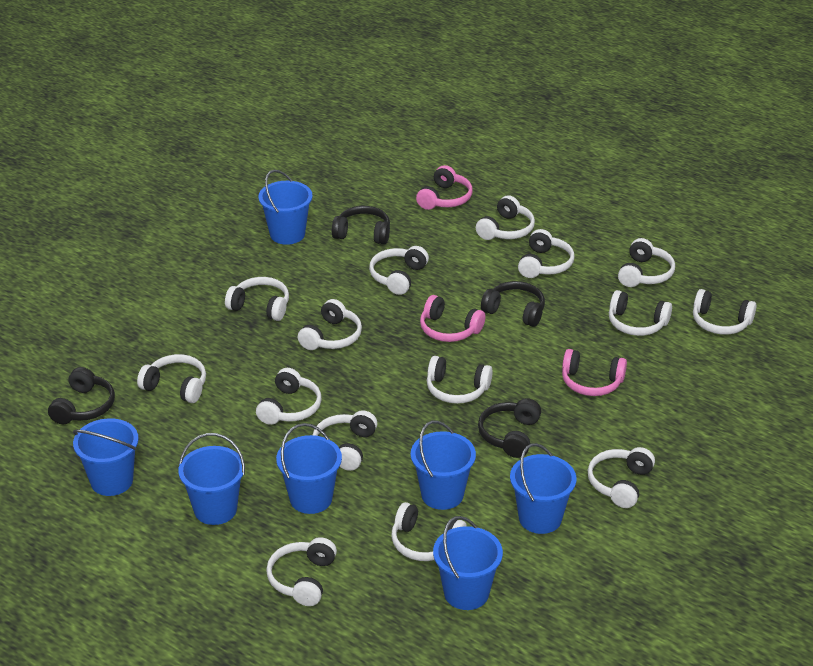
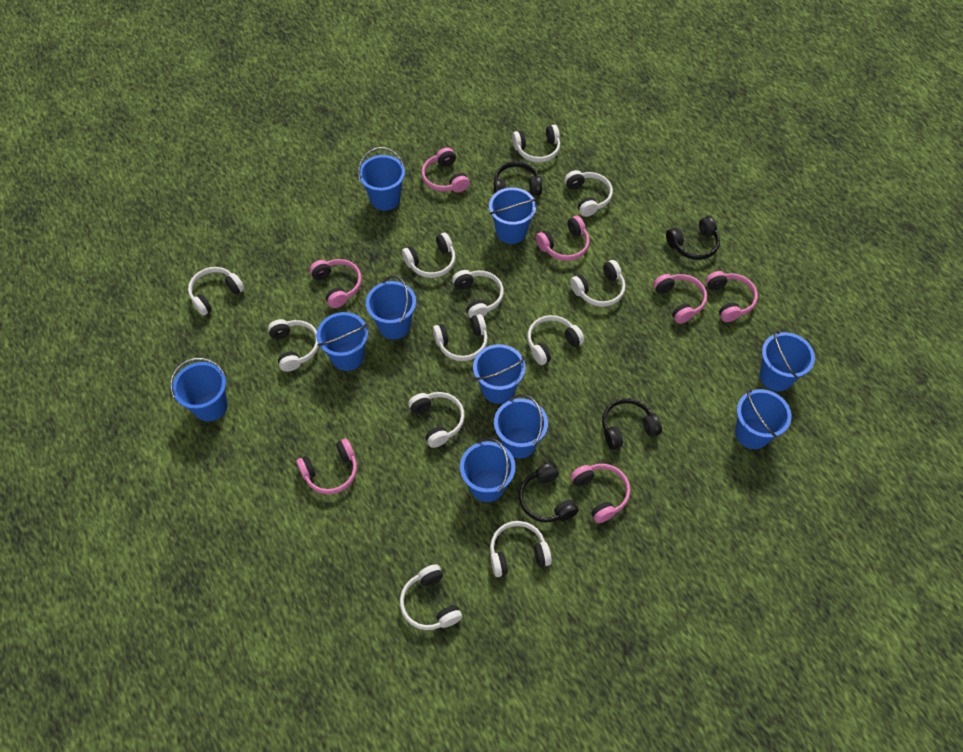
blue bucket: [73,418,139,496] [178,433,245,525] [259,170,312,245] [276,423,342,514] [411,421,476,510] [433,516,503,610] [510,443,576,534] = 7 -> [170,358,228,421] [316,312,368,371] [358,147,405,211] [366,275,416,339] [460,438,515,502] [473,344,525,404] [489,187,536,244] [494,394,548,459] [735,389,791,449] [759,331,815,391] = 10
pink headphones: [416,165,473,210] [420,295,486,342] [562,349,627,396] = 3 -> [296,439,357,494] [310,259,362,308] [421,147,470,192] [536,216,590,261] [570,464,630,523] [653,274,707,324] [705,271,758,322] = 7
white headphones: [137,354,206,403] [225,277,289,321] [256,368,322,425] [266,537,337,606] [298,299,362,350] [313,410,378,471] [369,246,429,295] [391,502,467,561] [427,356,493,404] [476,195,535,240] [518,229,574,278] [588,447,655,508] [609,290,672,336] [618,238,675,287] [693,289,756,335] = 15 -> [188,267,245,316] [268,319,319,372] [400,564,462,630] [402,232,456,278] [408,392,465,448] [433,314,488,361] [452,270,504,318] [490,521,552,577] [512,124,560,163] [527,315,585,365] [564,170,613,217] [570,260,626,307] = 12

